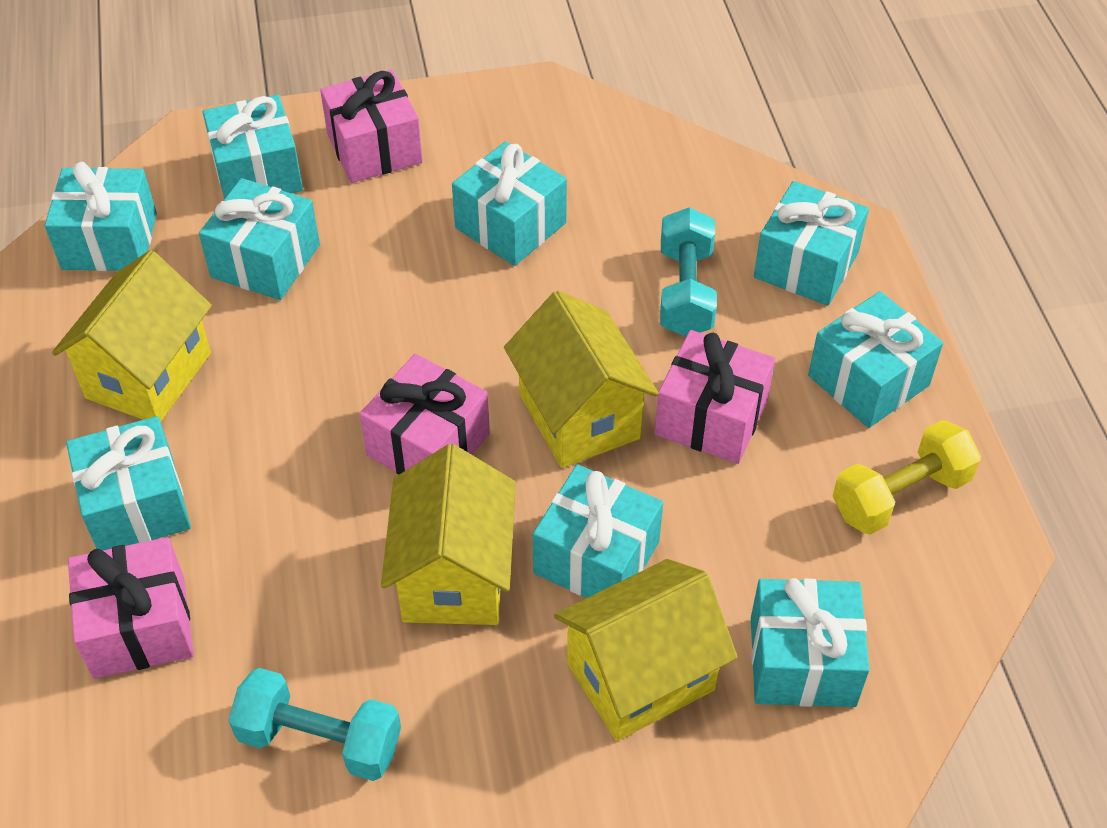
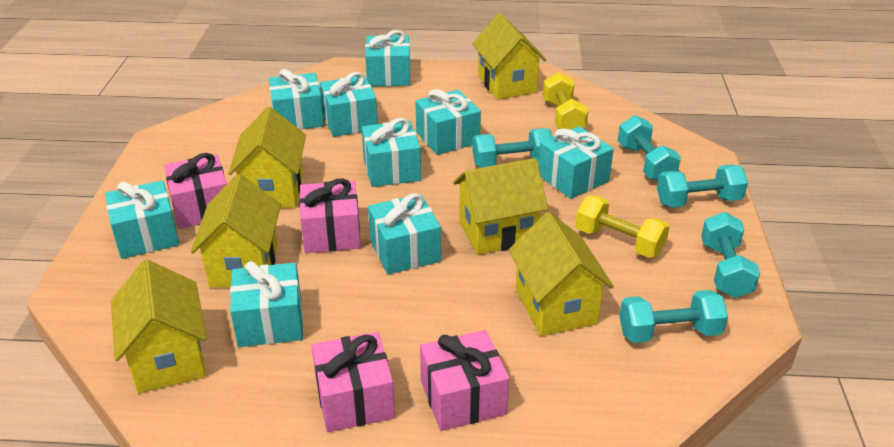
turquoise dumbbell: [228,668,401,781] [660,207,717,337] = 2 -> [472,128,552,168] [618,115,681,181] [619,290,728,343] [657,165,748,208] [701,212,760,298] = 5
yellow dumbbell: [833,420,981,535] = 1 -> [543,72,588,130] [576,196,670,258] = 2
yellow house: [52,250,212,422] [381,444,516,625] [504,291,659,468] [554,559,738,741] = 4 -> [111,260,207,393] [191,174,281,287] [228,107,306,208] [453,158,548,255] [472,14,546,100] [508,212,614,336] = 6

